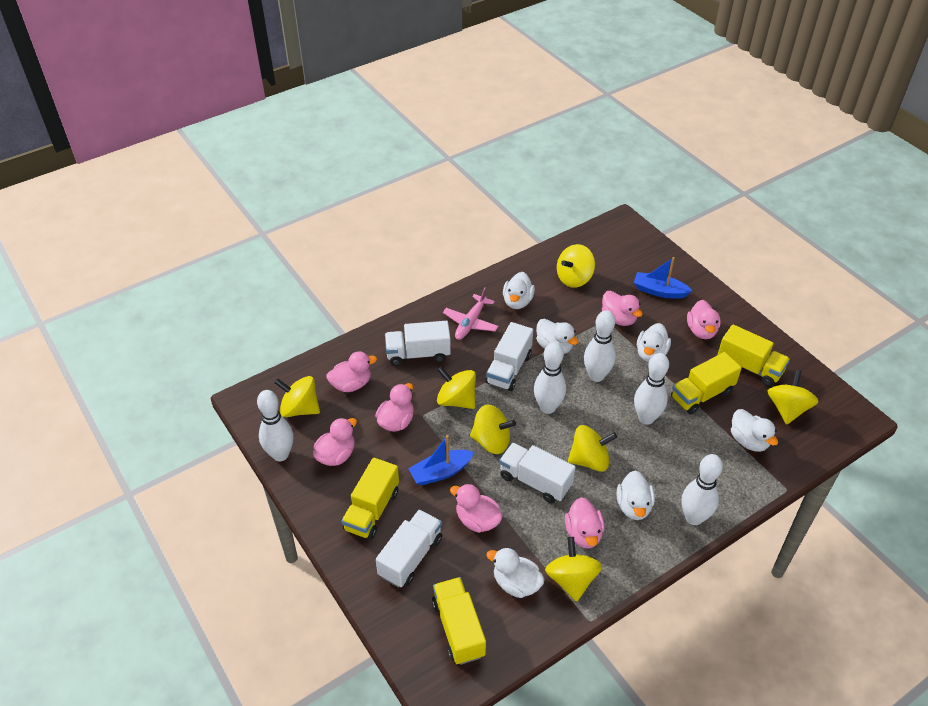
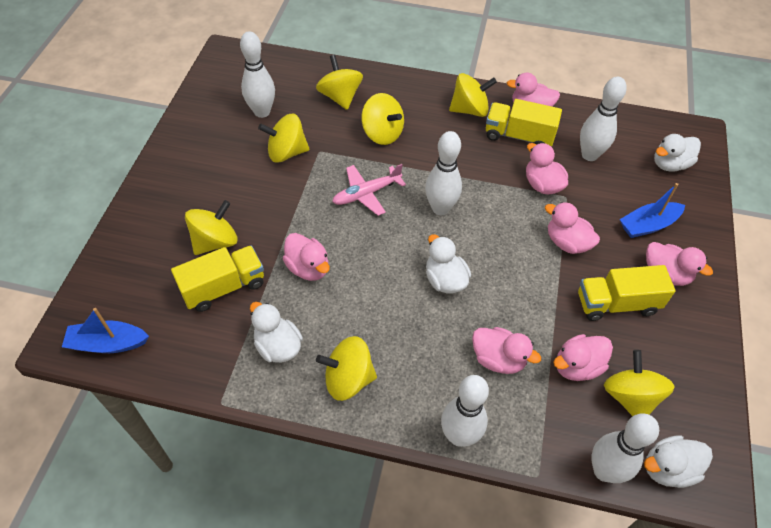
white duck: [486,547,545,598] [503,272,535,309] [536,319,578,354] [617,470,655,520] [637,323,671,362] [731,409,778,452] = 6 -> [250,302,303,363] [426,234,471,294] [644,435,713,488] [654,134,701,172] = 4
white truck: [376,509,442,588] [385,321,451,366] [486,322,533,391] [499,443,575,503] = 4 -> none = 0
yellow truck: [342,458,399,539] [432,577,486,665] [671,352,742,414] [718,324,790,386] = 4 -> [171,246,264,312] [486,99,562,146] [578,265,675,321] = 3

